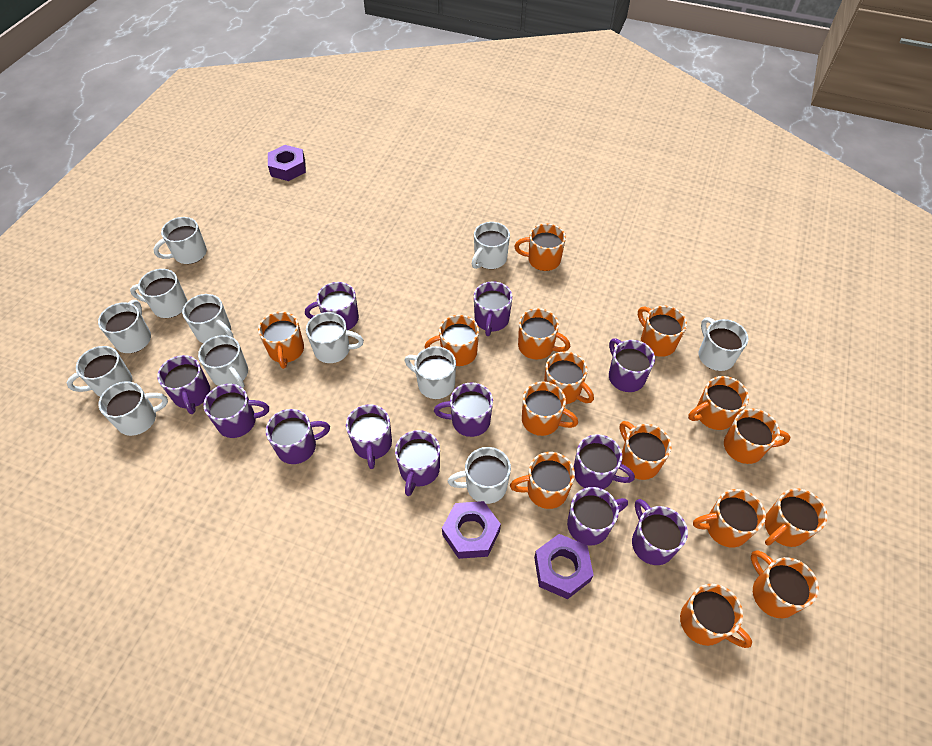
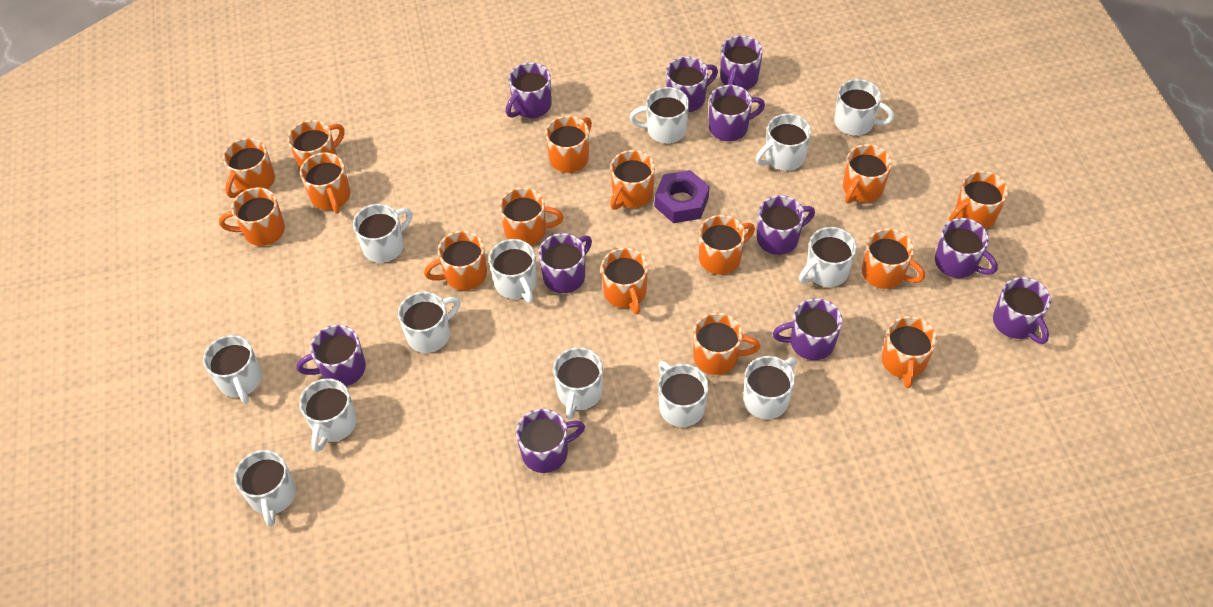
purple mug: [157,355,210,414] [203,384,269,438] [266,409,330,464] [305,282,359,330] [346,405,392,469] [395,430,440,496] [434,382,493,437] [474,281,512,336] [567,487,628,546] [574,434,635,489] [609,338,655,392] [632,499,688,565] = 12 -> [296,325,366,386] [506,62,552,118] [516,409,585,473] [539,233,592,293] [666,57,718,112] [709,85,765,141] [720,35,763,90] [757,195,815,255] [773,298,843,360] [935,218,998,278] [993,277,1051,344] = 11
purple nut: [268,145,306,181] [442,501,501,559] [534,534,594,599] = 3 -> [655,170,710,223] = 1
white mug: [67,346,132,397] [98,300,151,353] [98,381,168,436] [130,269,187,318] [154,217,207,264] [182,294,234,343] [198,335,248,388] [306,312,364,363] [405,346,456,399] [448,447,511,504] [472,222,510,269] [699,318,748,371] = 12 -> [203,335,262,404] [234,450,296,527] [299,378,357,452] [353,204,412,263] [398,292,460,353] [489,239,537,303] [553,347,603,420] [629,87,689,144] [658,361,709,427] [743,356,797,419] [756,113,811,171] [799,227,857,287] [834,79,894,136] = 13

